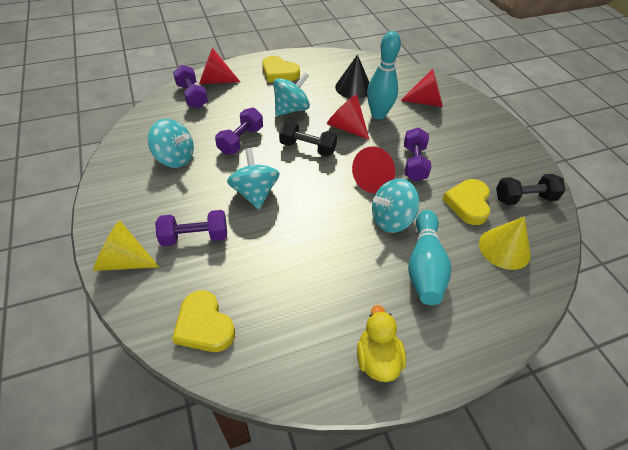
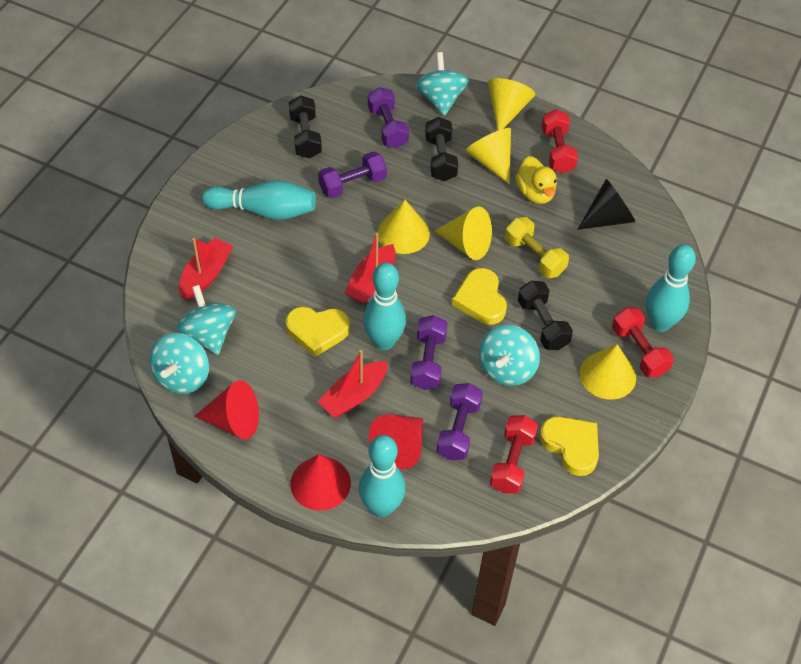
black dumbbell: [279,121,337,157] [496,174,565,205] = 2 -> [289,95,322,158] [425,117,458,181] [518,281,573,350] = 3
red boat: none = 0 -> [179,238,233,300] [318,350,388,418] [344,233,396,304] = 3
red cone: [199,48,240,84] [327,95,370,140] [352,147,395,193] [401,69,443,107] = 4 -> [194,380,259,439] [290,454,351,511] [369,414,423,470] = 3
red dumbbell: none = 0 -> [490,415,538,493] [542,109,578,173] [612,308,674,378] = 3
turquoise bowling pin: [367,31,401,120] [408,210,451,305] = 2 -> [202,180,316,220] [359,435,406,517] [363,262,406,350] [646,244,696,332] = 4
yellow cone: [93,220,159,271] [479,216,531,270] = 2 -> [377,200,430,254] [435,206,492,260] [465,128,511,185] [488,78,535,130] [580,344,636,400] = 5
yellow dumbbell: none = 0 -> [505,217,569,278] = 1

